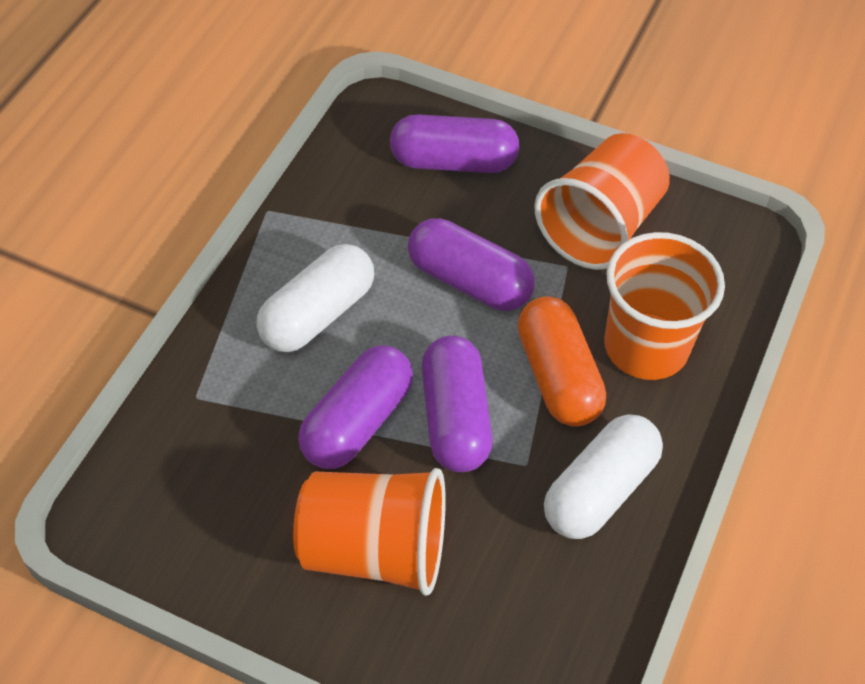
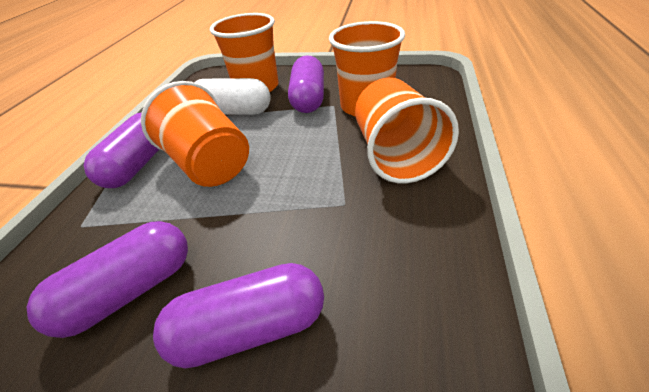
orange capsule: [518,296,606,427] = 1 -> none = 0
orange cup: [293,468,446,596] [534,133,670,270] [604,232,725,380] = 3 -> [141,81,249,187] [210,13,279,92] [329,21,405,116] [355,78,459,183] = 4
white capsule: [257,244,374,352] [544,414,663,539] = 2 -> [194,78,271,115] = 1

